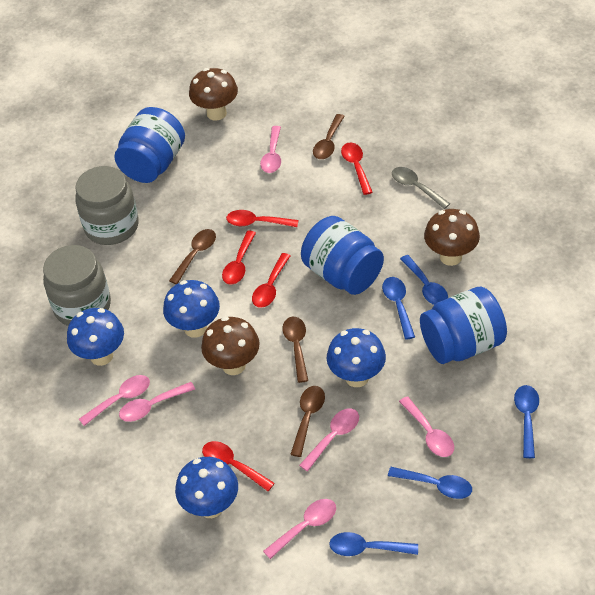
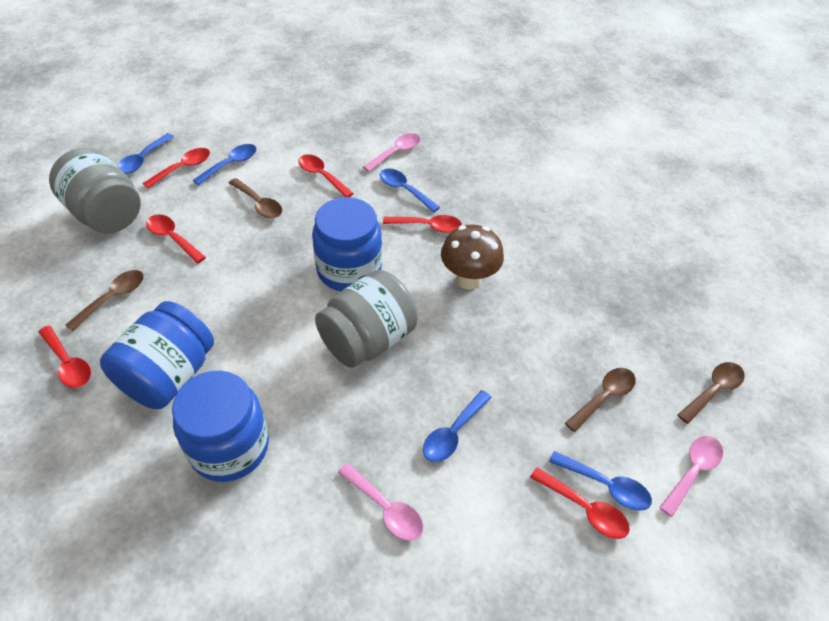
blue mushroom: [67,308,124,366] [163,280,220,338] [175,457,238,518] [327,328,386,387] = 4 -> none = 0
brown mushroom: [189,68,238,121] [201,316,260,375] [424,209,480,266] = 3 -> [441,224,504,290] = 1
grey spoon: [392,167,450,209] = 1 -> none = 0
pink spoon: [79,375,150,426] [119,382,195,422] [260,126,281,173] [263,499,336,559] [299,408,359,471] [399,396,454,457] = 6 -> [338,463,423,541] [363,133,420,172] [659,436,723,517] = 3
red spoon: [202,441,275,491] [222,231,256,284] [226,210,299,227] [252,253,291,308] [341,143,372,195] = 5 -> [38,325,91,388] [142,148,210,189] [146,214,206,263] [298,154,354,197] [383,215,462,233] [530,467,630,539] = 6

